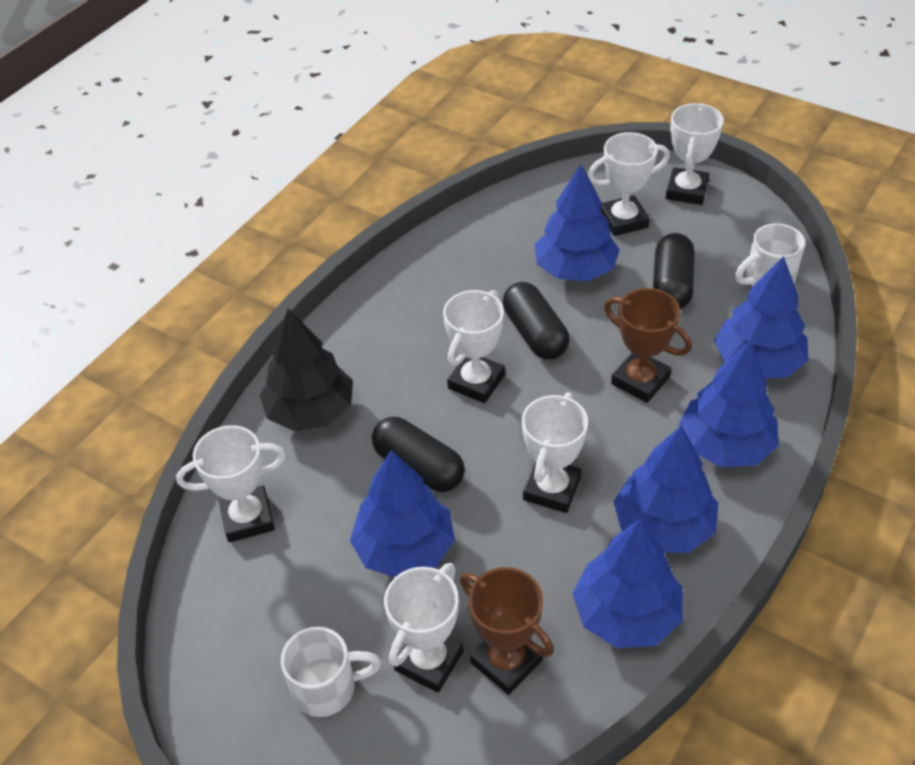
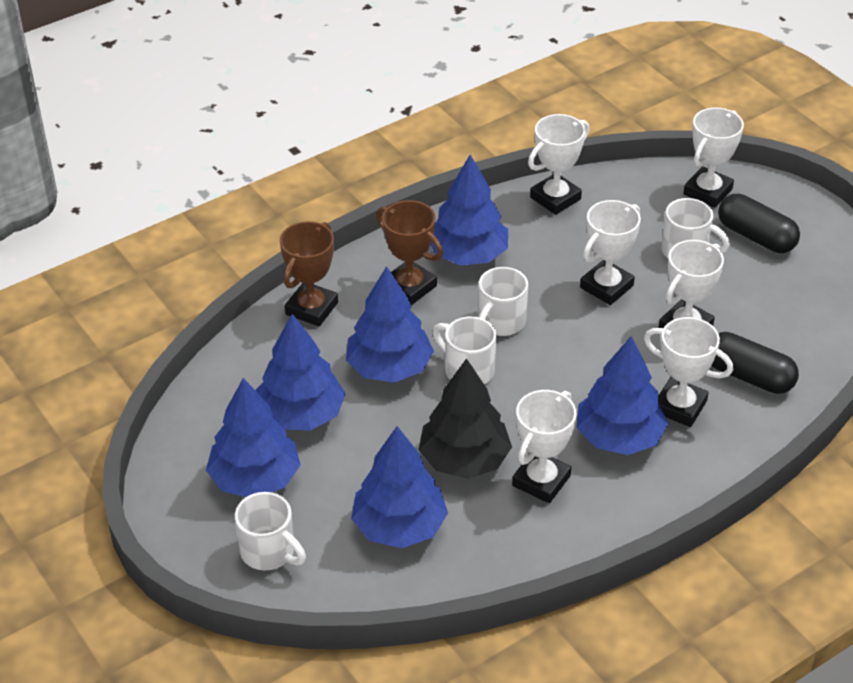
black capsule: [372,417,465,492] [503,282,569,360] [653,233,694,309] = 3 -> [711,332,799,394] [718,194,800,253] = 2
white mug: [281,627,381,717] [735,223,805,286] = 2 -> [235,492,306,570] [432,316,496,384] [478,267,528,336] [661,198,730,258] = 4

